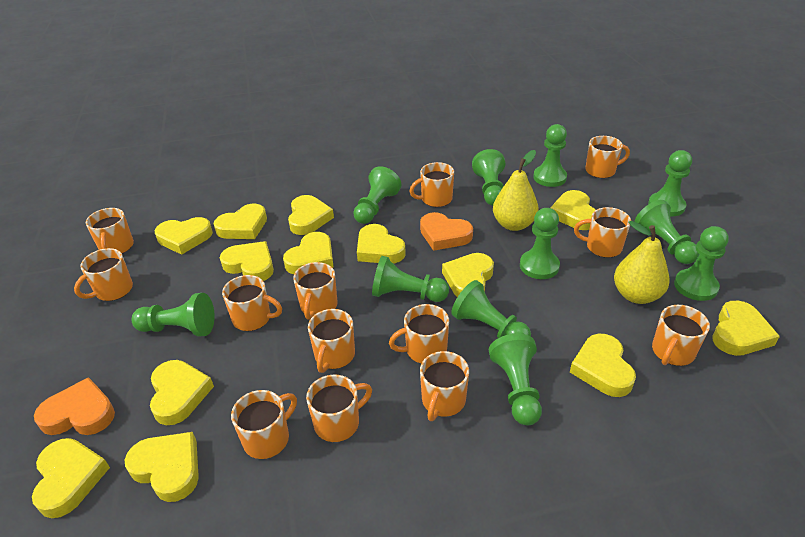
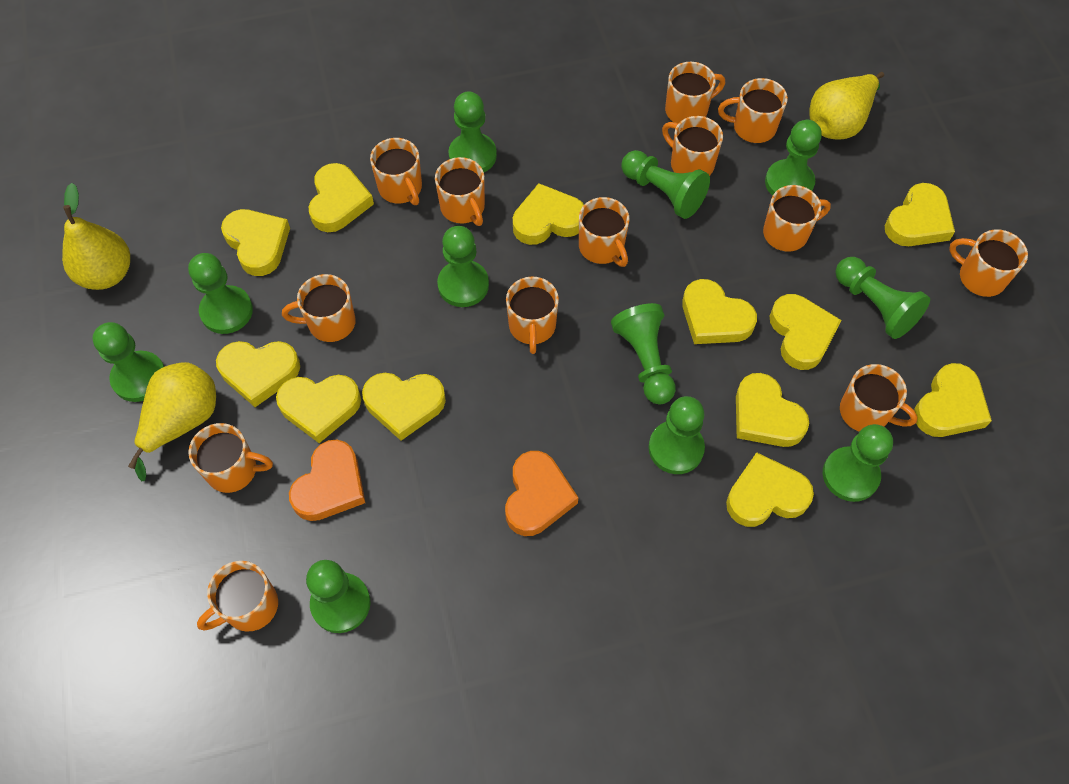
yellow heart: [32,438,110,518] [125,432,199,502] [150,360,214,425] [155,217,213,255] [214,204,267,239] [220,241,274,281] [283,232,334,274] [288,195,334,235] [357,224,406,264] [442,253,494,297] [550,190,595,230] [570,334,636,397] [712,301,780,356] = 13 -> [216,341,300,407] [221,209,290,276] [276,375,361,443] [309,163,374,232] [362,373,446,441] [513,183,584,245] [682,279,757,344] [726,452,814,527] [736,373,809,447] [770,294,841,370] [885,183,955,246] [914,363,992,437] = 12
yellow pear: [493,150,539,231] [614,221,670,304] = 2 -> [62,183,130,290] [128,362,216,481] [809,72,884,140] = 3

